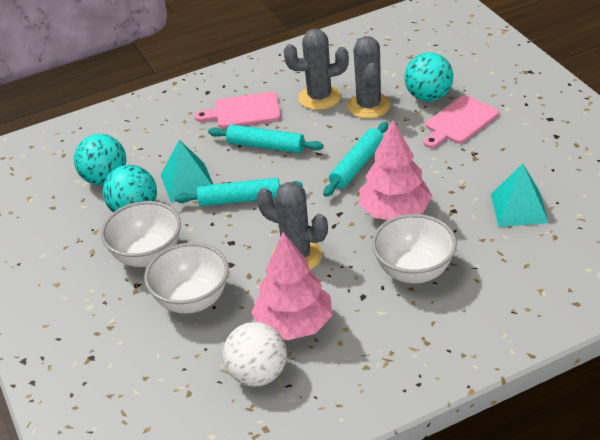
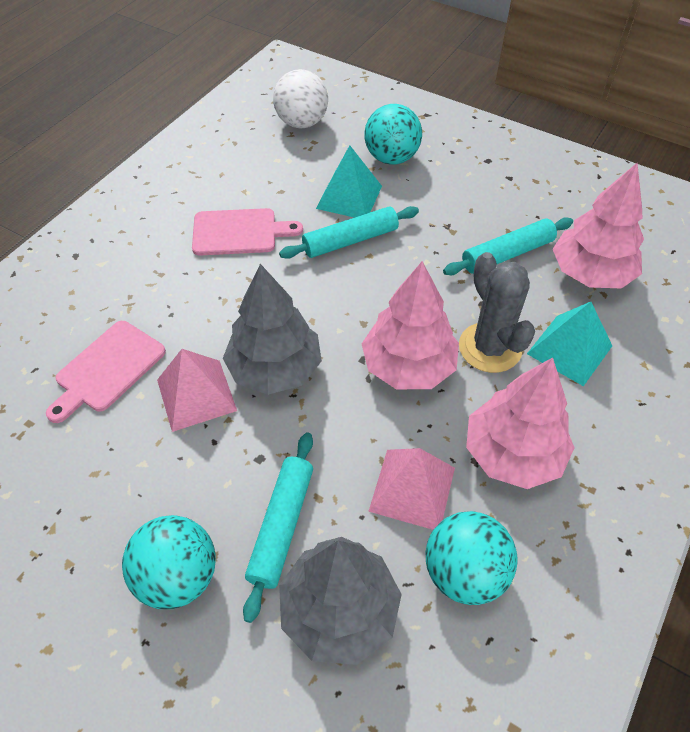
grey cactus: [257,182,328,270] [284,29,349,110] [347,36,391,119] = 3 -> [459,252,535,373] = 1
grey tree: none = 0 -> [223,264,322,395] [279,537,402,665] = 2
pink pyramid: none = 0 -> [157,349,237,432] [368,448,455,530] = 2
pink tree: [251,232,332,340] [359,120,432,220] = 2 -> [362,261,459,389] [466,358,575,489] [553,163,644,288] = 3
white bowl: [101,201,181,267] [144,243,229,314] [372,214,457,284] = 3 -> none = 0

